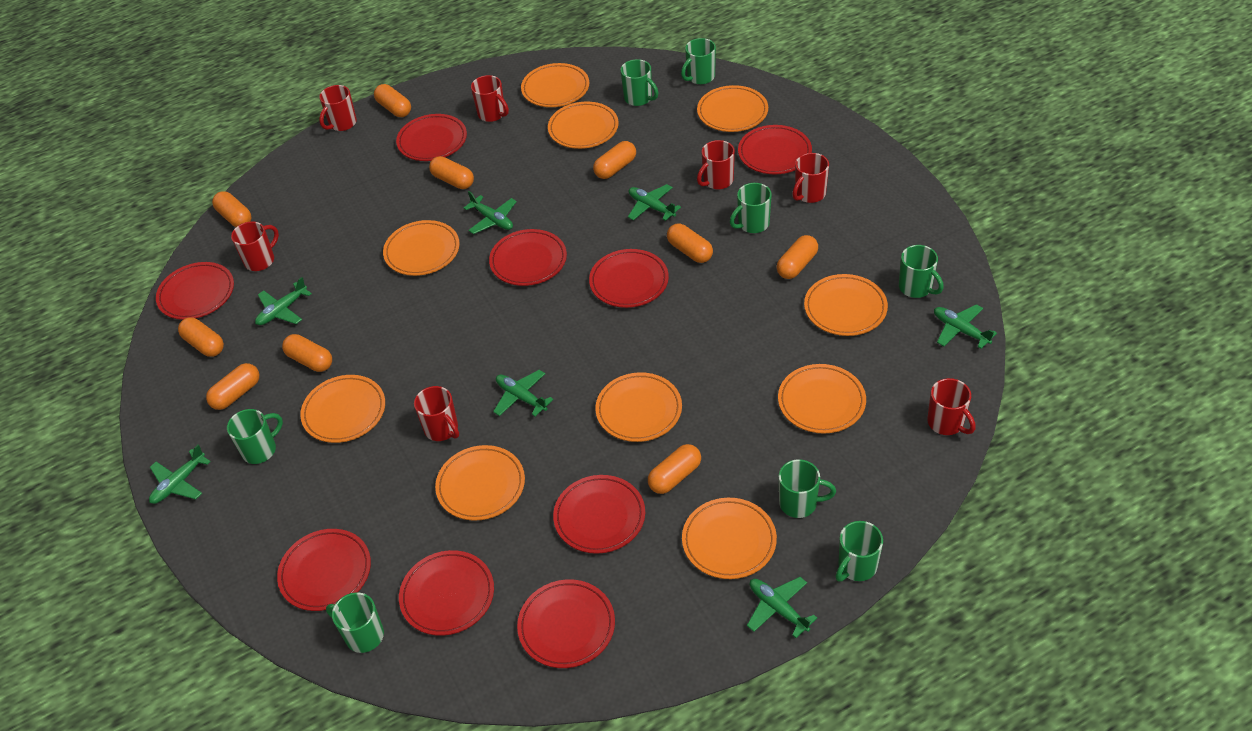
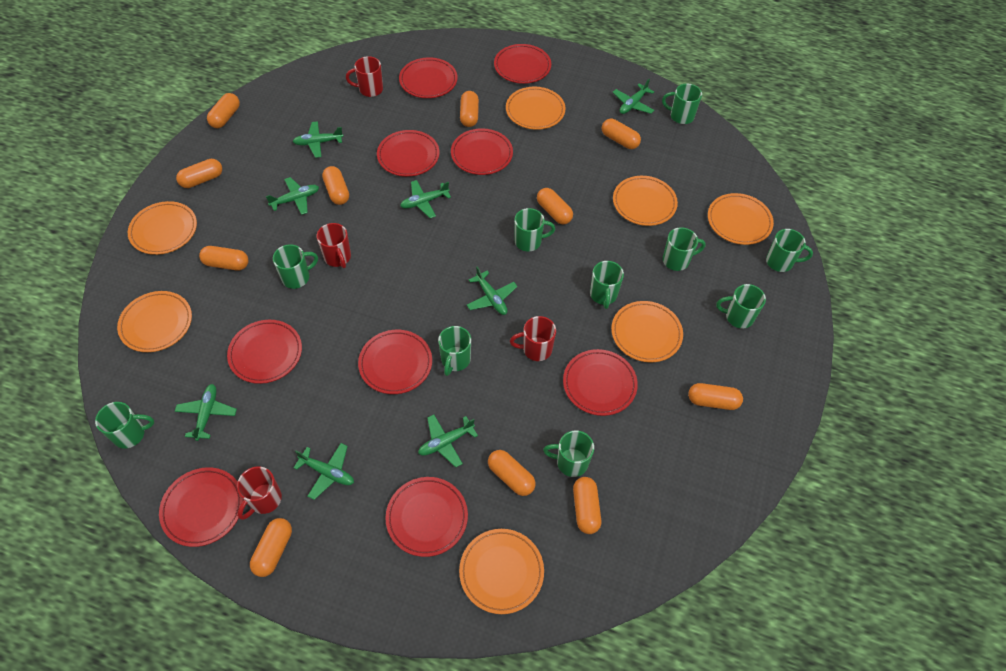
green mug: [227,409,283,464] [326,592,384,653] [620,59,659,106] [681,38,716,84] [730,183,772,233] [779,459,836,518] [836,521,883,581] [899,245,944,298] = 8 -> [95,402,154,449] [273,244,318,289] [438,326,471,376] [515,208,555,252] [543,430,594,477] [590,261,624,309] [662,84,702,124] [663,227,706,271] [716,284,766,329] [766,229,813,272] = 10
green plane: [149,444,211,504] [255,277,312,325] [464,191,517,234] [493,370,554,416] [628,184,681,221] [747,577,817,638] [934,304,997,349] = 7 -> [175,384,237,441] [266,177,319,215] [293,121,344,158] [294,443,354,500] [400,180,451,218] [418,414,478,467] [467,267,518,315] [612,79,654,114] = 8
orange capsule: [178,317,224,357] [206,363,259,410] [212,191,251,227] [282,334,332,372] [374,84,411,117] [429,156,474,189] [593,141,636,179] [648,444,701,494] [667,224,713,263] [777,235,818,279] = 10 -> [176,159,222,188] [199,246,249,271] [207,93,240,128] [250,518,292,577] [322,166,349,205] [460,91,479,127] [488,450,536,496] [537,188,573,224] [573,477,601,534] [602,119,641,149] [688,383,743,410] = 11
orange plate: [300,375,385,443] [383,220,460,276] [435,445,525,521] [521,63,589,107] [548,102,619,149] [595,372,682,442] [682,498,777,579] [697,85,768,132] [778,364,866,434] [804,274,888,336] = 10 -> [117,291,192,352] [128,201,197,255] [459,529,544,614] [506,87,566,130] [611,301,683,362] [613,176,678,226] [708,193,774,245] = 7
red mug: [231,221,279,271] [319,85,357,131] [414,386,459,441] [471,75,509,122] [697,140,735,189] [792,153,829,203] [927,378,976,435] = 7 -> [237,466,282,520] [317,223,351,268] [346,56,383,97] [510,316,556,361] = 4

